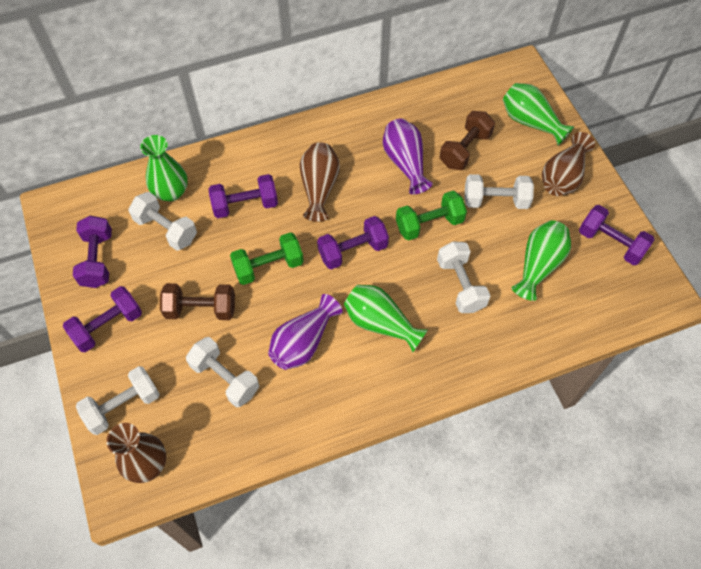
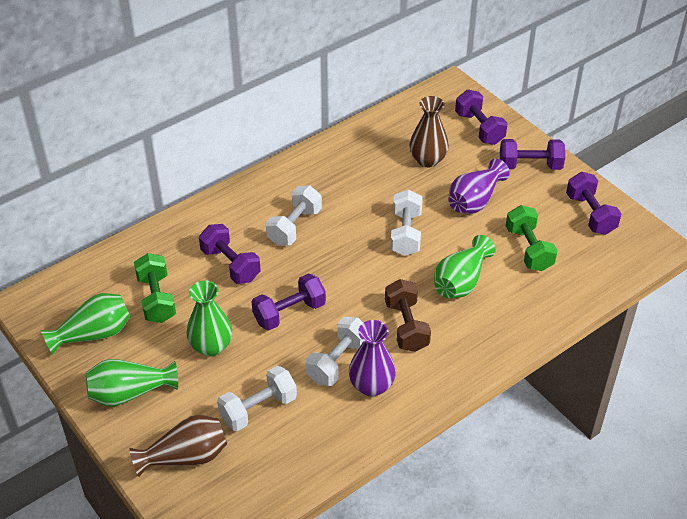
brown dumbbell: [160,283,235,320] [440,111,495,170] = 2 -> [385,279,431,352] = 1
brown vase: [106,423,166,483] [300,142,340,222] [542,132,595,196] = 3 -> [129,415,227,477] [409,96,449,167] = 2
white dumbbell: [76,366,160,435] [128,192,197,251] [186,337,259,407] [437,241,490,313] [464,174,534,209] = 5 -> [217,366,297,431] [266,185,322,246] [305,317,363,386] [390,189,423,256] = 4

